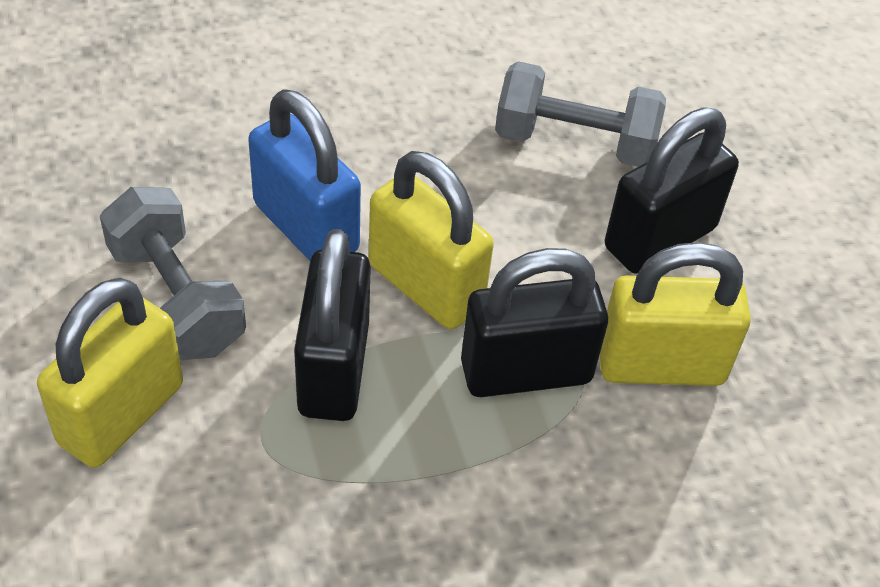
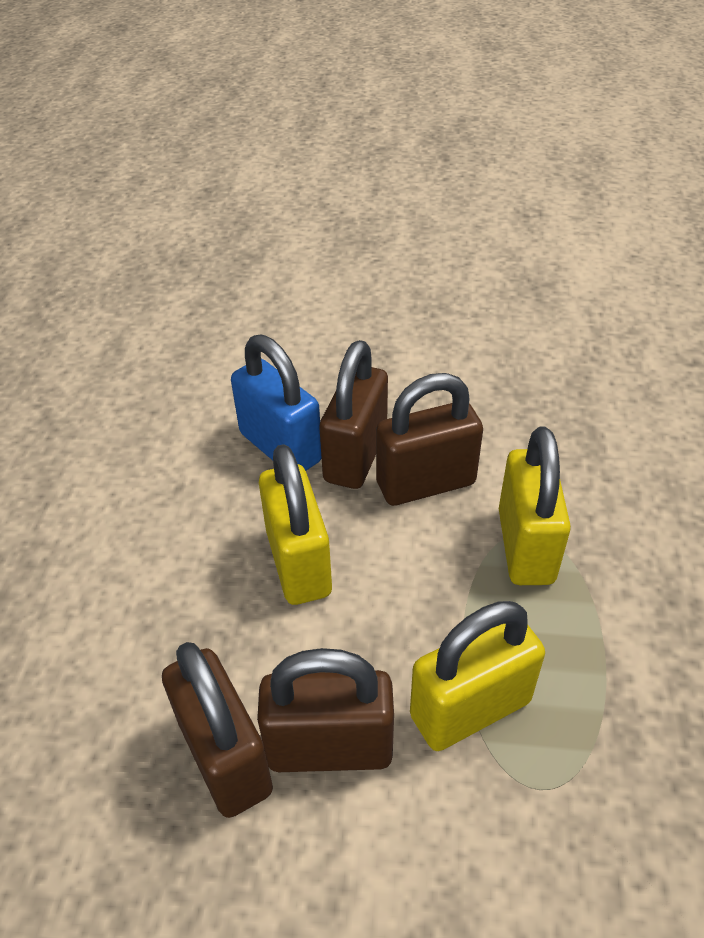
black padlock: [294,229,371,421] [461,248,608,397] [605,108,739,274] = 3 -> none = 0
brown padlock: none = 0 -> [162,642,273,818] [257,648,394,772] [319,340,388,489] [376,373,483,506] = 4
grey dumbbell: [100,187,246,360] [495,61,666,167] = 2 -> none = 0

